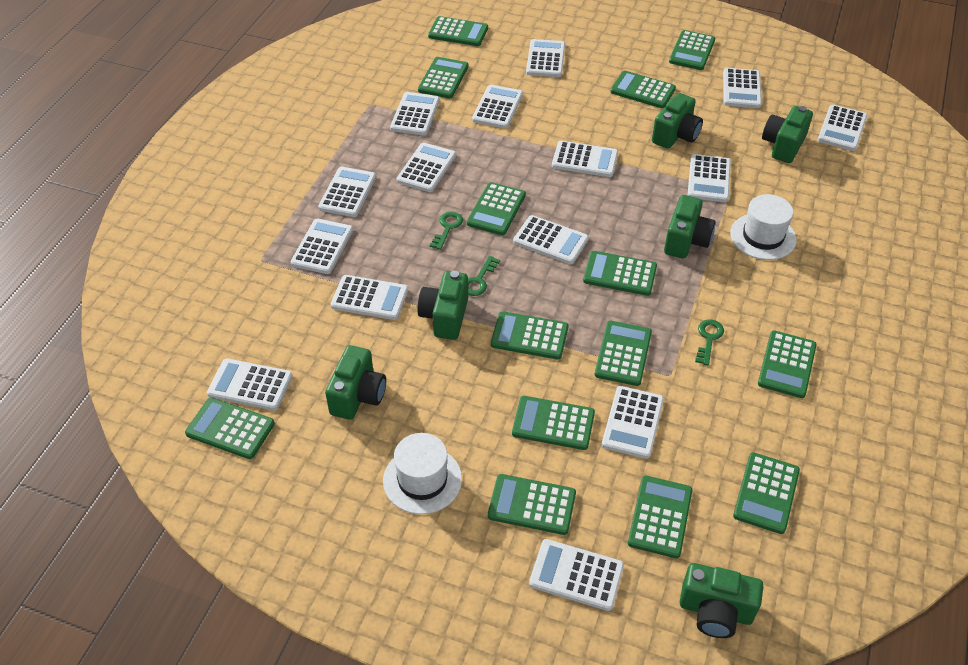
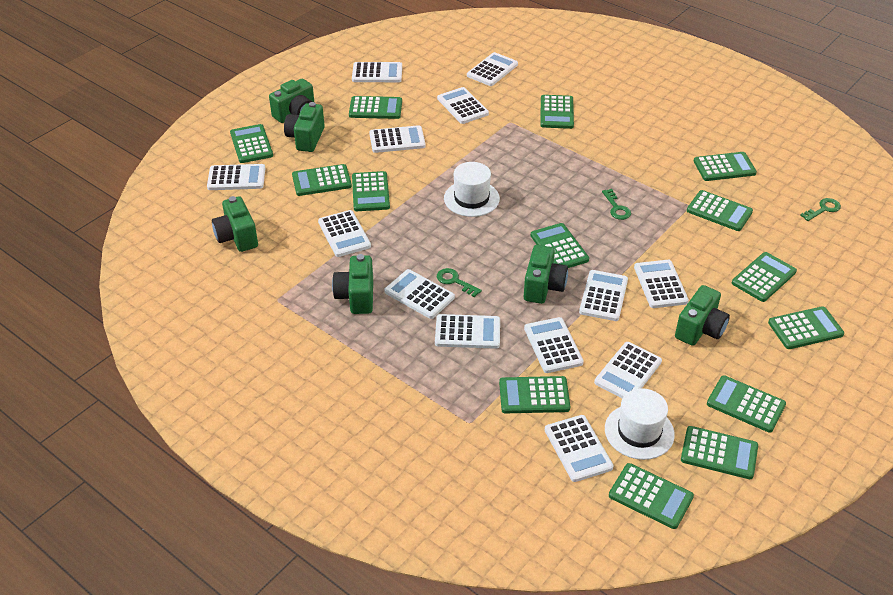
white calculator: [207,358,293,411] [291,219,353,274] [318,167,376,217] [331,275,408,320] [390,92,440,135] [396,142,456,192] [472,84,523,129] [513,215,589,264] [526,39,565,77] [529,539,624,611] [552,141,618,177] [602,386,664,459] [687,154,731,202] [723,68,762,108] [818,104,867,151] = 15 -> [207,164,265,190] [318,210,371,257] [352,62,402,82] [369,125,426,153] [384,269,455,319] [435,314,500,349] [437,87,489,124] [467,52,518,86] [524,317,584,373] [545,415,614,482] [579,270,628,321] [594,342,662,399] [634,260,689,308] = 13

